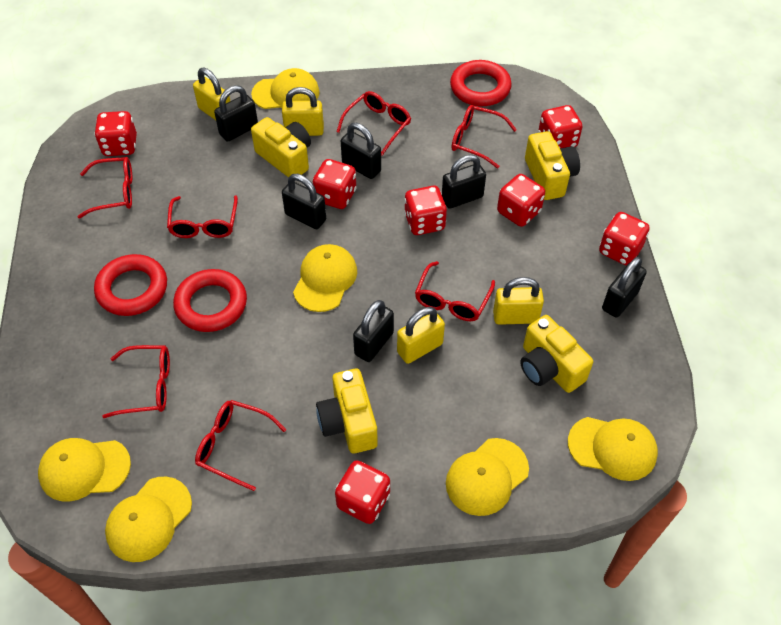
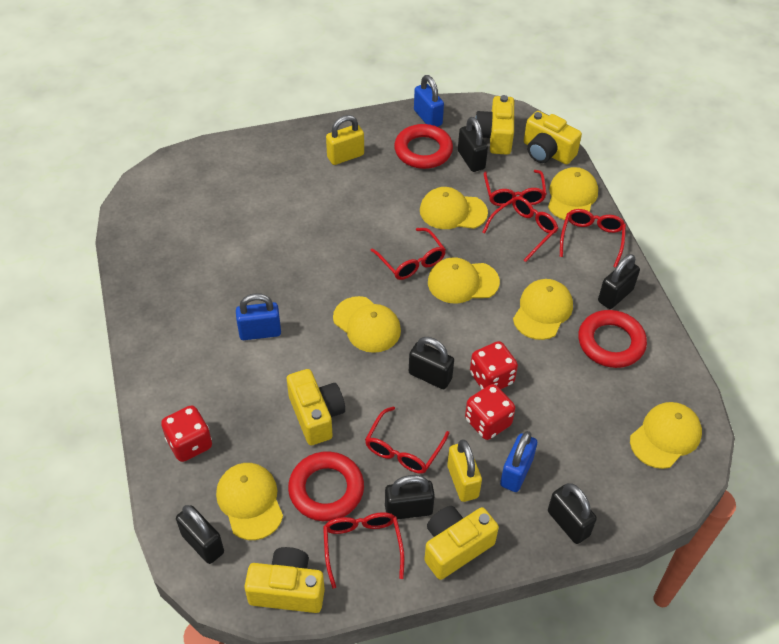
blue padlock: none = 0 -> [236,293,281,340] [414,75,444,127] [500,431,537,492] = 3
red dice: [94,111,137,156] [313,159,356,209] [335,460,390,524] [404,186,447,235] [497,174,545,227] [538,105,582,148] [599,212,650,266] = 7 -> [161,405,212,462] [465,384,515,440] [470,341,518,389] = 3
red glasses: [78,157,132,218] [102,345,170,418] [167,196,238,238] [195,400,286,491] [336,91,411,156] [415,261,495,321] [451,105,517,168] = 7 -> [323,512,405,589] [365,406,449,474] [370,228,446,280] [482,196,558,262] [484,170,547,206] [560,209,626,268] = 6
yellow camera: [251,117,311,178] [316,368,378,453] [520,315,593,393] [525,131,580,200] = 4 -> [244,547,325,613] [287,369,345,445] [424,506,499,580] [475,95,514,155] [524,111,582,164] = 5
yellow cap: [38,438,131,502] [105,477,192,562] [251,68,320,109] [293,244,357,312] [446,438,529,516] [568,417,658,481] = 6 -> [216,463,283,540] [333,296,401,353] [420,187,488,229] [428,257,500,304] [513,279,573,340] [548,167,598,220] [630,402,702,469] = 7
yellow padlock: [193,68,230,120] [282,87,324,136] [397,307,445,364] [493,277,544,325] = 4 -> [326,115,364,165] [447,439,482,502] = 2

